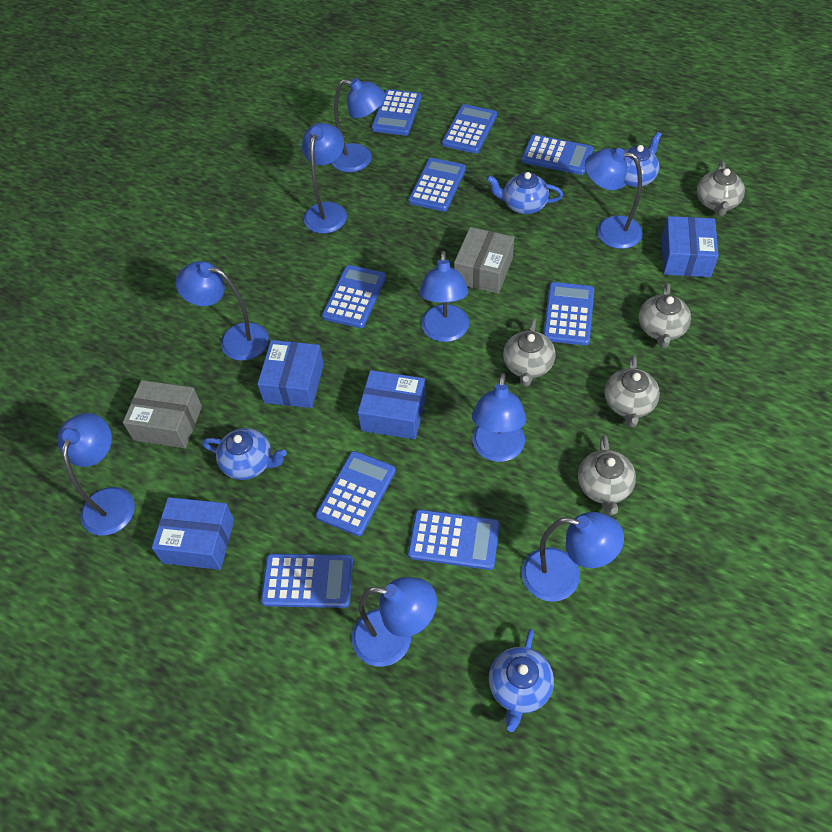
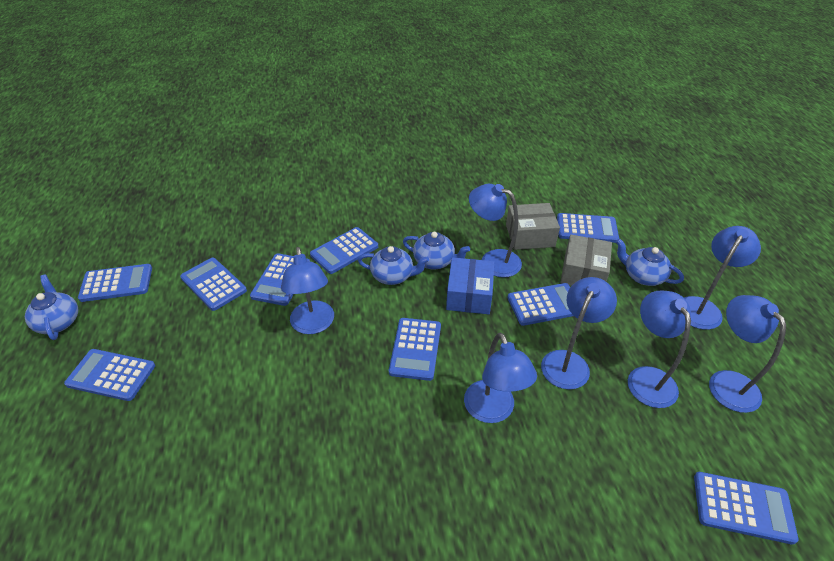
blue box: [152,497,234,570] [257,340,324,408] [358,370,426,440] [662,216,719,277] = 4 -> [446,257,494,314] = 1
blue lamp: [57,413,135,536] [176,261,269,361] [302,123,347,234] [332,78,386,172] [352,577,437,667] [419,251,469,342] [472,373,526,462] [522,512,624,602] [585,148,643,249] = 9 -> [281,247,334,334] [464,332,537,423] [469,184,522,278] [541,277,617,390] [628,291,691,408] [684,226,761,330] [709,295,786,413] = 7
grey teapot: [503,318,555,387] [578,435,636,515] [604,355,660,427] [639,283,691,348] [697,161,745,216] = 5 -> none = 0

